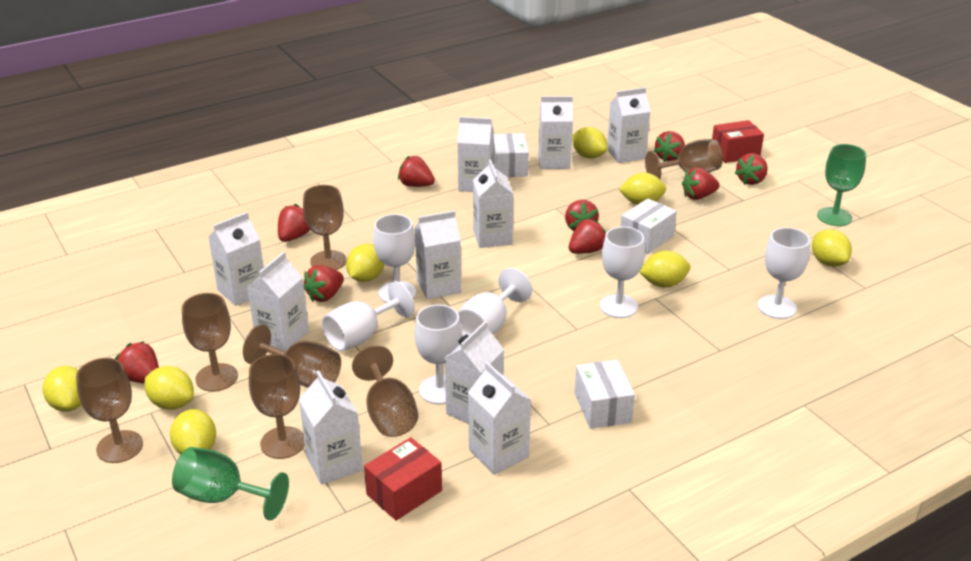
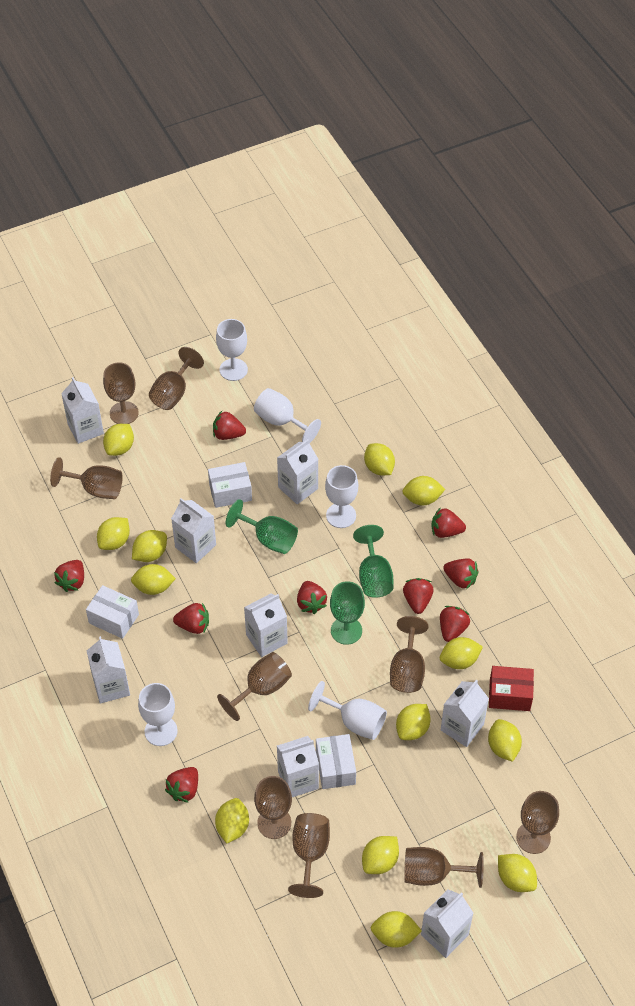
brown goblet: [76,358,143,463] [182,293,238,392] [243,325,341,388] [249,354,305,459] [303,185,347,270] [352,345,418,437] [645,139,723,179] = 7 -> [50,457,123,499] [103,362,139,424] [149,347,204,410] [217,652,292,721] [254,776,292,839] [288,813,330,898] [390,616,429,693] [404,847,484,888] [516,791,559,854] = 9
green goblet: [172,447,289,521] [817,144,866,226] = 2 -> [225,499,298,554] [330,581,365,645] [353,525,394,598] = 3
red box: [364,437,442,521] [712,120,764,163] = 2 -> [489,666,534,711] = 1
white carton: [208,212,264,306] [247,252,309,352] [299,371,363,485] [415,211,461,299] [444,321,504,424] [457,117,494,192] [468,362,531,475] [473,159,513,248] [538,96,573,169] [607,87,651,163] = 10 -> [61,377,104,444] [87,636,130,704] [171,498,216,563] [244,594,288,657] [277,439,318,504] [277,736,319,797] [421,889,474,958] [441,680,489,747] = 8
white goblet: [322,281,414,351] [373,214,416,303] [415,305,462,404] [458,268,532,336] [600,227,645,318] [757,227,810,319] = 6 -> [138,683,178,746] [216,319,248,381] [254,388,321,443] [308,681,387,740] [325,465,358,528] = 5
yellow lemon: [42,366,81,412] [145,366,194,410] [170,409,216,455] [346,244,384,282] [572,127,608,158] [619,172,666,205] [639,251,690,288] [812,229,852,267] = 8 -> [97,517,130,550] [103,424,134,456] [131,564,176,595] [132,530,167,562] [215,798,249,843] [362,836,399,874] [364,443,395,475] [371,911,422,948] [396,704,431,740] [402,476,445,505] [440,637,483,669] [488,719,522,762] [498,854,537,892] = 13

